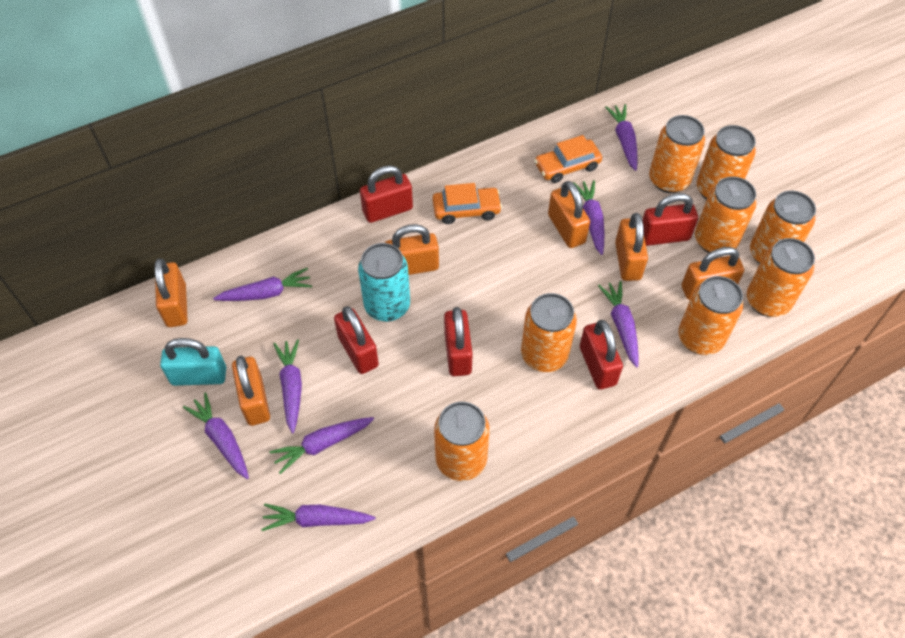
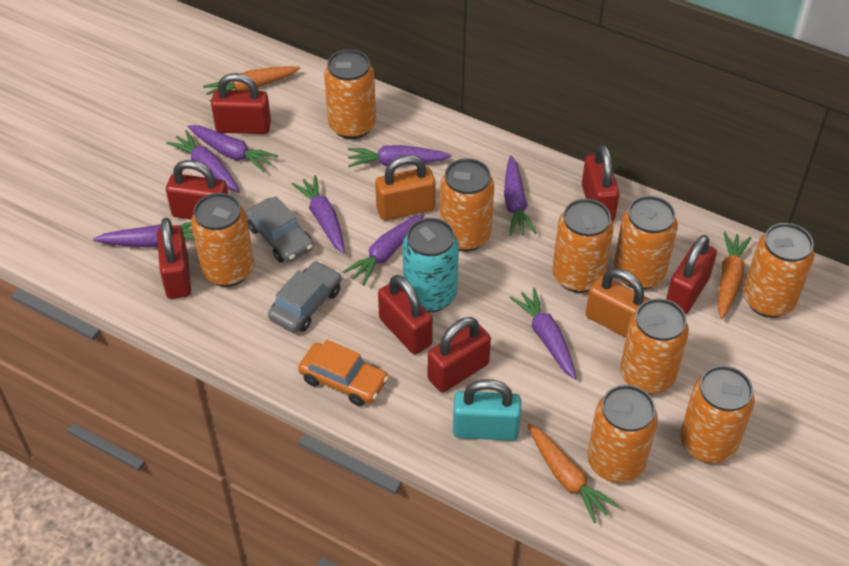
grey car: none = 0 -> [246,196,314,263] [268,261,342,333] = 2
orange can: [434,402,490,481] [521,293,577,372] [649,115,705,193] [678,276,743,355] [695,176,756,253] [697,125,756,200] [747,238,815,317] [750,191,816,265] = 8 -> [191,193,254,287] [324,49,376,139] [440,158,494,251] [552,199,614,293] [587,385,658,483] [614,196,678,289] [620,298,689,395] [680,365,755,463] [743,223,814,318] = 9
orange car: [433,183,502,224] [534,135,602,183] = 2 -> [298,339,389,406] = 1
orange carrot: none = 0 -> [203,66,300,102] [528,424,619,523] [718,232,751,319] = 3
orange padlock: [154,259,187,327] [232,356,270,426] [385,224,439,275] [548,181,590,248] [615,213,648,281] [682,247,744,300] = 6 -> [375,155,436,221] [586,269,650,338] = 2
red padlock: [334,306,379,374] [360,165,413,223] [444,307,473,376] [580,320,623,390] [642,193,698,246] = 5 -> [157,218,191,299] [166,160,228,220] [211,73,271,134] [378,275,433,354] [428,317,491,393] [582,144,620,221] [666,235,717,314] = 7

